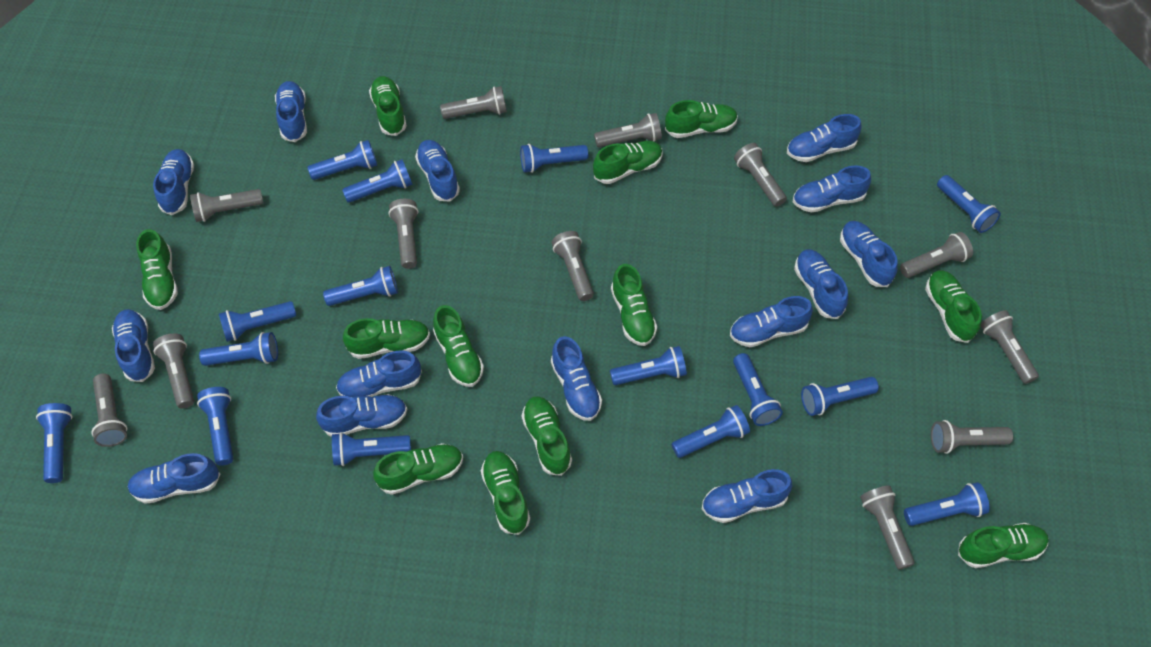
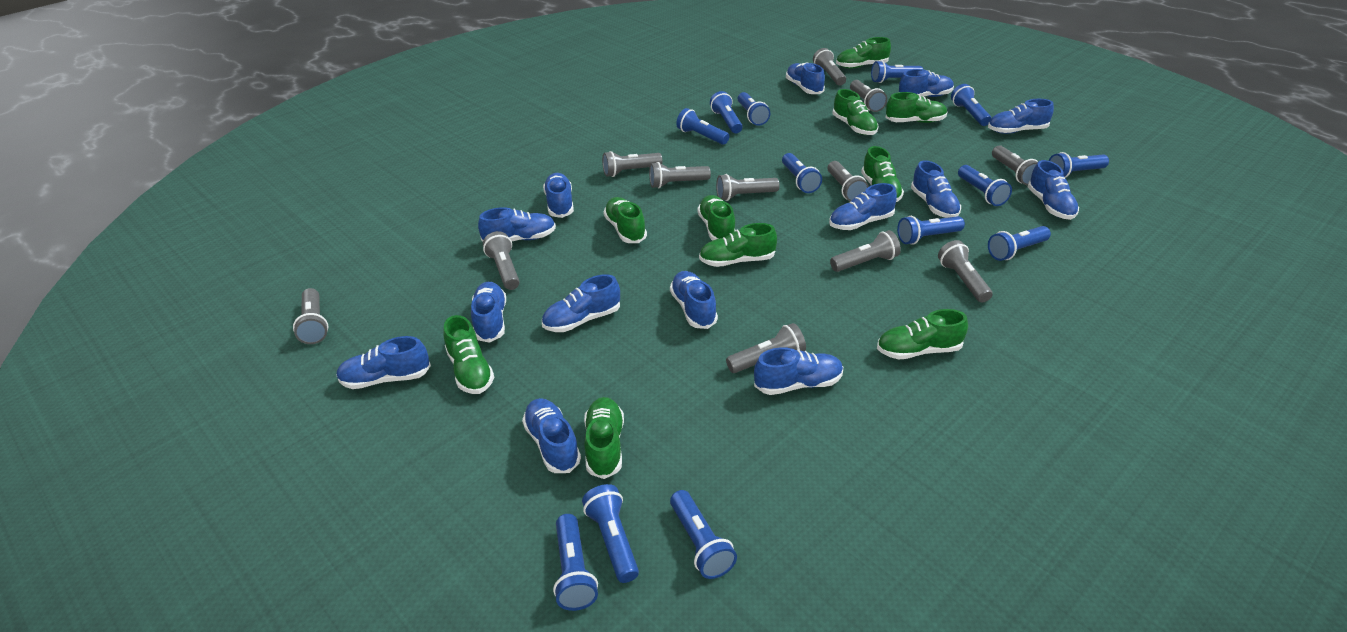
blue flashlight: [36,403,73,483] [197,387,233,466] [199,332,278,366] [219,301,296,342] [307,140,377,180] [323,266,398,306] [332,432,411,466] [342,159,413,203] [520,144,588,173] [610,346,687,385] [672,405,750,458] [733,353,783,426] [801,377,879,416] [904,482,990,526] [937,175,1001,233] = 15 -> [553,514,598,611] [582,484,639,583] [670,490,737,579] [676,108,729,145] [710,91,743,133] [738,92,770,126] [782,153,822,193] [871,60,923,83] [897,216,965,245] [951,84,991,126] [958,165,1012,206] [988,226,1051,261] [1049,152,1109,178] = 13
green shoe: [136,229,178,310] [343,318,430,359] [369,76,407,136] [373,443,463,495] [433,305,484,387] [481,451,530,535] [522,396,572,476] [593,141,663,184] [611,264,657,346] [665,100,738,138] [925,270,982,343] [958,523,1049,568] = 12 -> [443,315,494,394] [584,397,624,479] [603,197,647,243] [697,195,736,241] [699,223,777,267] [833,89,878,135] [836,37,891,68] [861,146,904,202] [877,309,968,359] [885,92,948,123] = 10

